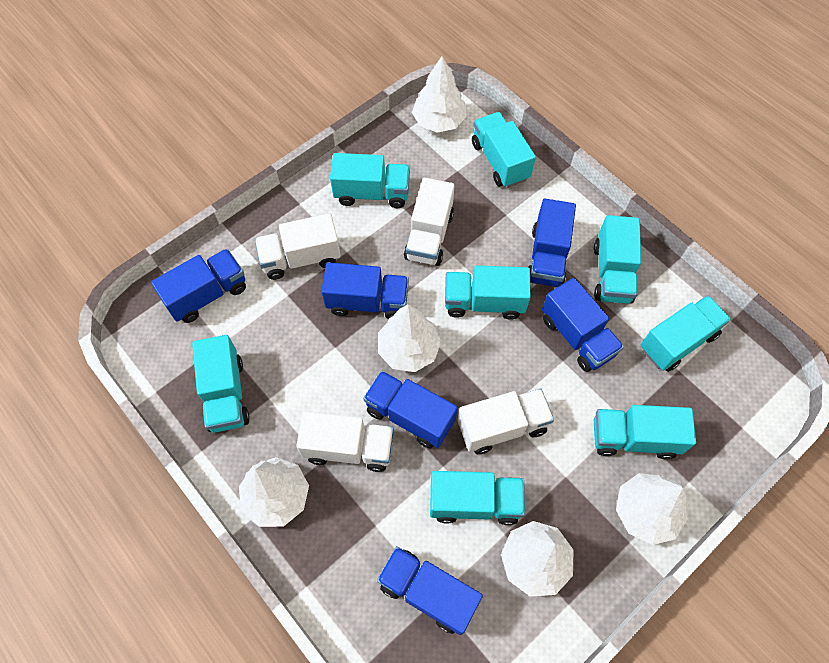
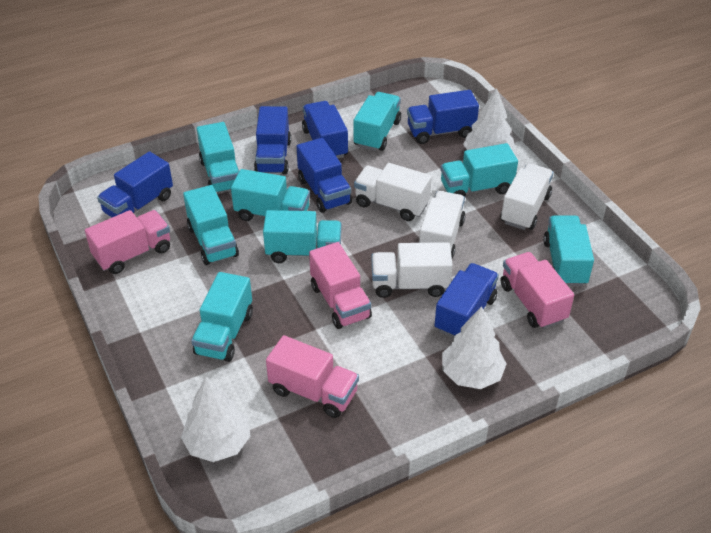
pink truck: none = 0 -> [85,210,170,274] [266,335,359,418] [309,242,372,329] [501,252,574,329] = 4
white tree: [239,457,309,527] [378,304,441,372] [412,56,467,133] [501,521,573,597] [616,473,688,545] = 5 -> [181,377,251,462] [442,306,507,389] [463,88,516,152] = 3

